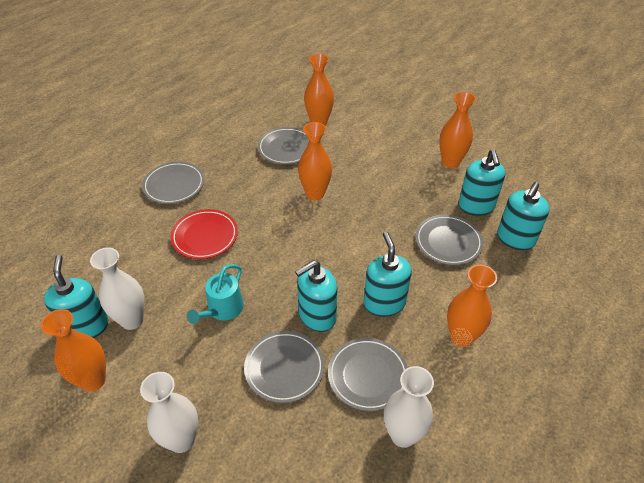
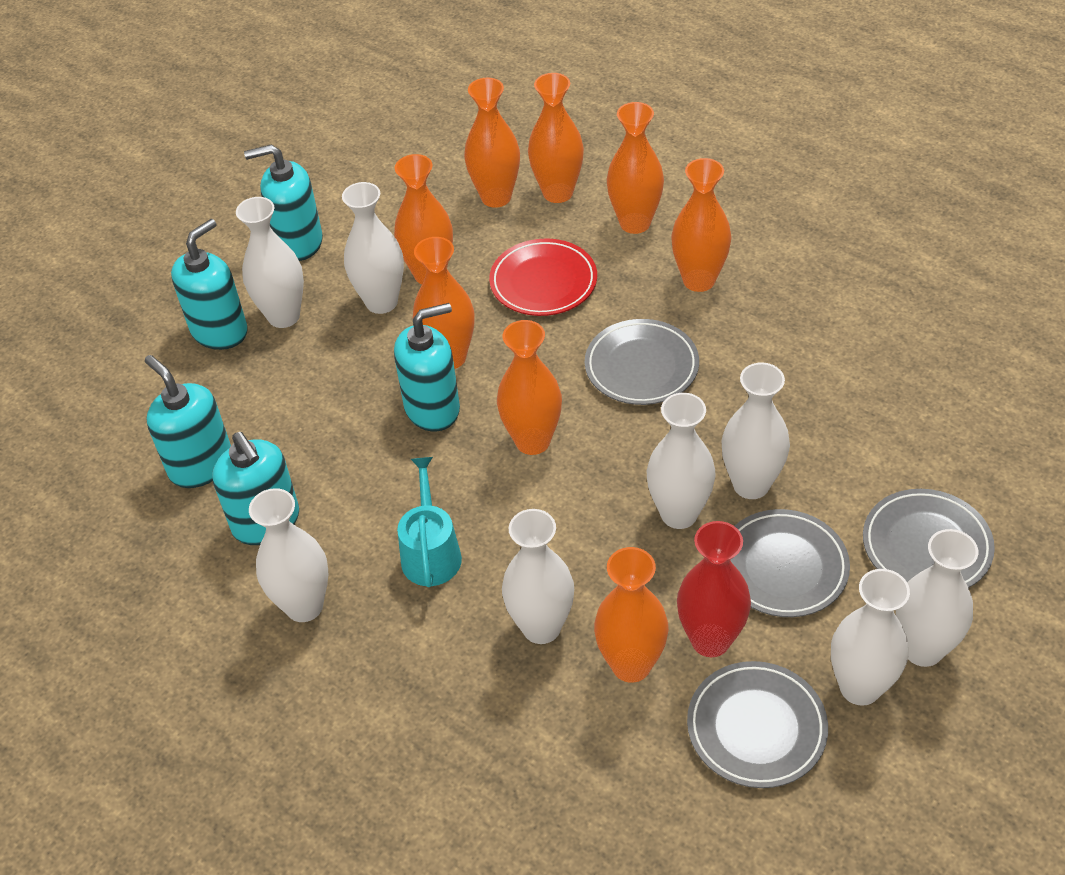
grey plate: [142,162,204,204] [244,331,324,403] [258,127,309,164] [328,338,408,411] [415,215,483,265] = 5 -> [585,319,699,405] [687,661,828,788] [730,509,850,617] [863,489,995,588] = 4
orange vase: [41,309,106,392] [298,122,332,200] [304,54,334,126] [439,92,476,168] [447,265,497,347] = 5 -> [394,154,453,284] [413,237,474,369] [464,78,520,208] [497,320,562,455] [528,73,584,203] [594,547,669,683] [607,102,664,234] [671,158,731,292] = 8
red vase: none = 0 -> [677,521,751,657] = 1
white vase: [90,248,145,330] [140,372,198,453] [384,366,434,448] = 3 -> [236,197,304,328] [249,488,328,622] [342,182,404,314] [502,509,574,644] [647,393,716,529] [721,363,790,499] [831,569,910,706] [896,529,978,667] = 8

